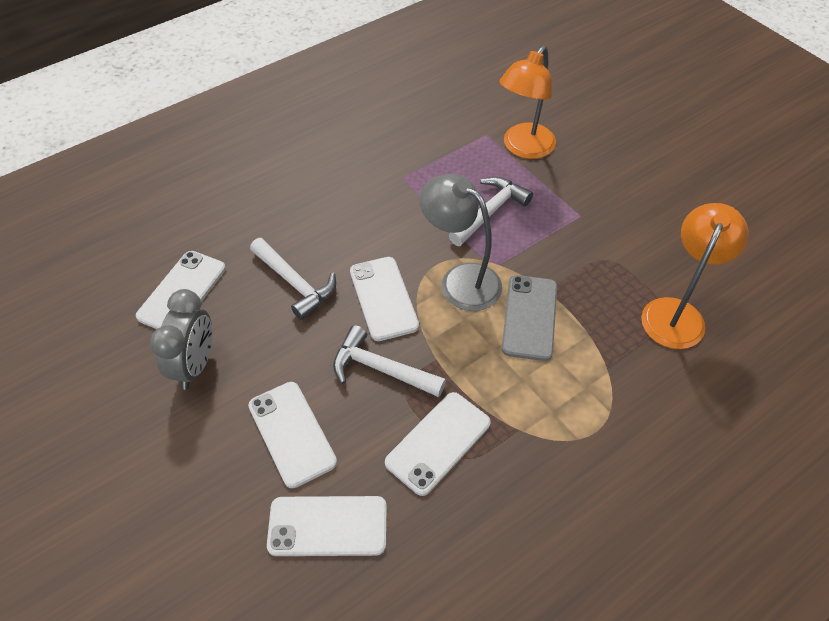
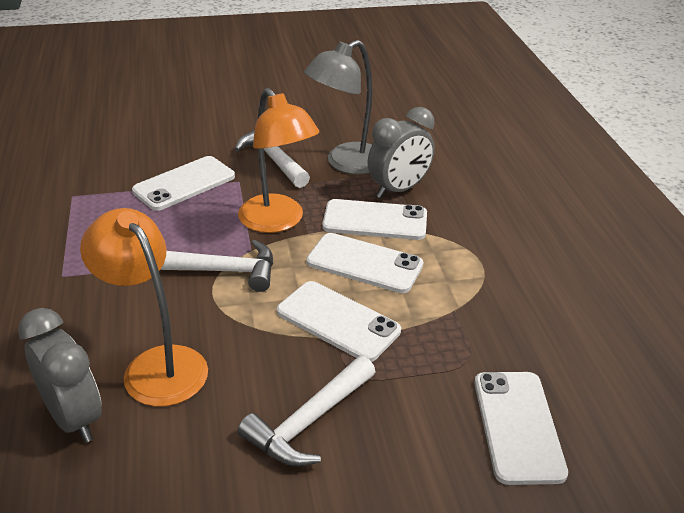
grey clock: [150,289,212,390] = 1 -> [18,308,102,443] [368,107,435,198] = 2
grey phone: [502,275,557,361] = 1 -> none = 0

